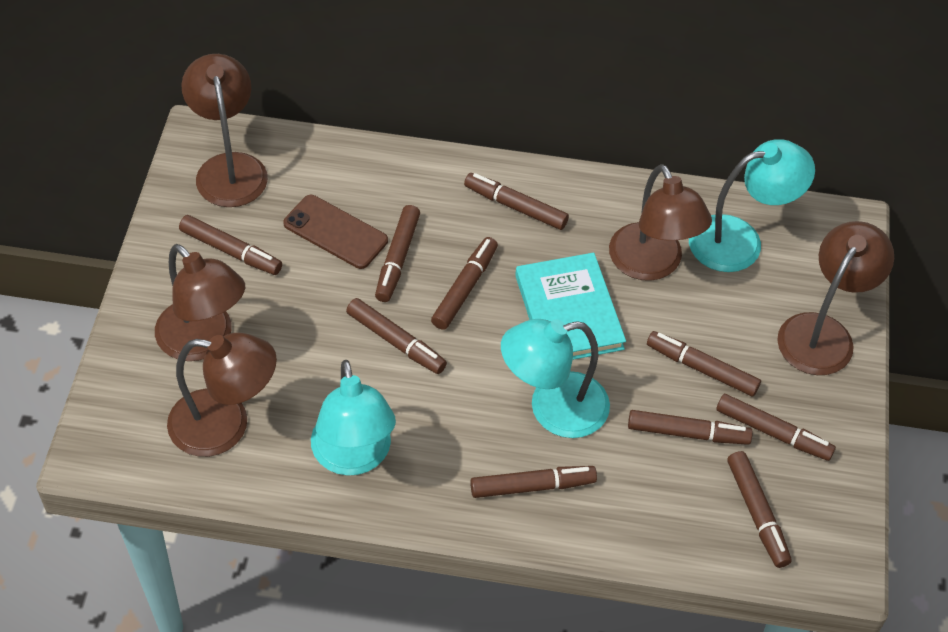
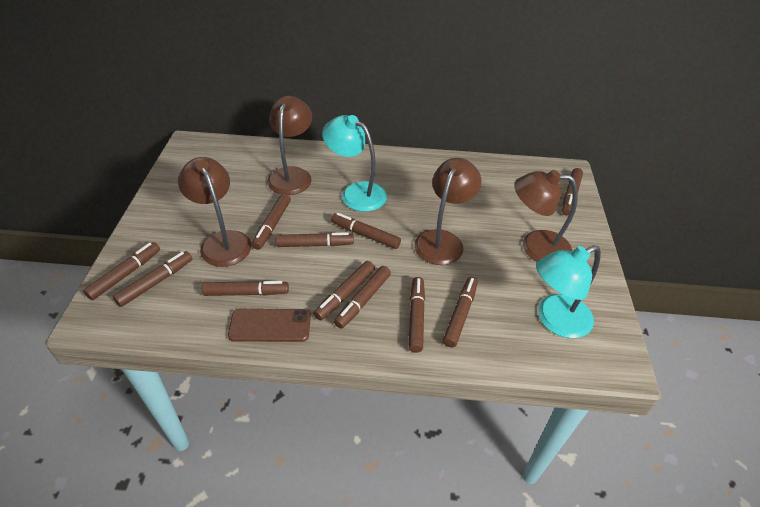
brown lamp: [155,244,245,361] [167,333,277,457] [181,54,268,207] [609,164,712,281] [777,221,894,375] = 5 -> [178,157,251,267] [267,96,312,195] [414,158,481,265] [514,170,578,262] = 4
brown marker: [179,215,282,275] [346,298,447,374] [375,205,420,302] [431,237,498,330] [464,173,569,230] [470,466,597,498] [628,410,753,445] [647,331,761,396] [716,394,836,461] [727,451,792,568] = 10 -> [83,242,160,300] [113,251,192,307] [202,280,289,296] [252,194,291,250] [276,232,354,247] [313,261,375,320] [331,213,401,249] [334,266,391,329] [408,277,425,353] [443,277,478,347] [562,168,583,216] = 11
turquoise book: [515,253,626,360] = 1 -> none = 0
turquoise lamp: [311,360,396,476] [501,319,610,438] [689,139,815,272] = 3 -> [322,115,387,212] [536,245,601,338] = 2

